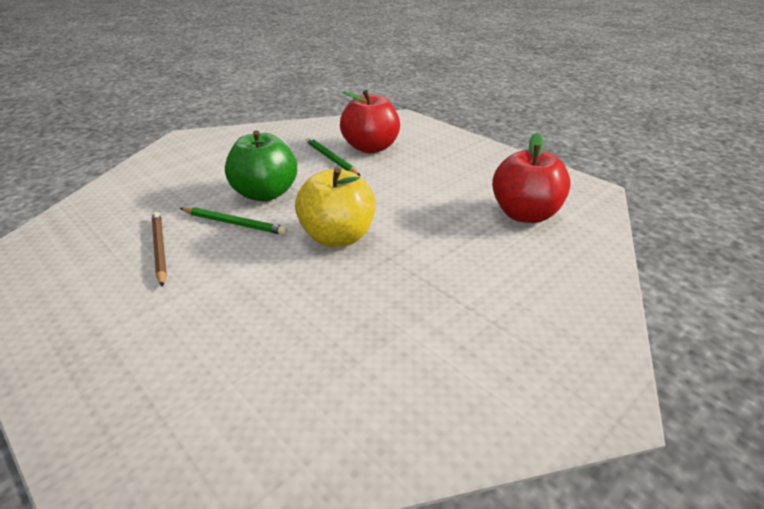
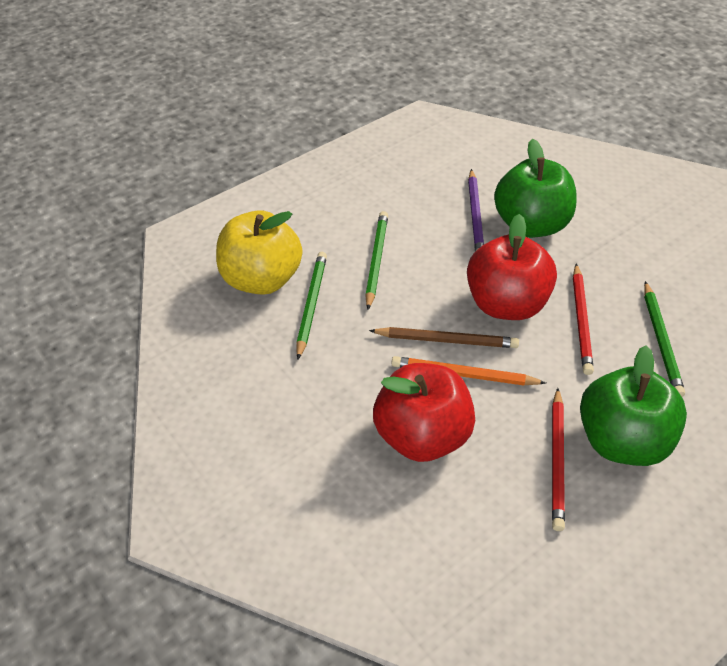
green apple: [225,130,297,202] = 1 -> [494,139,577,238] [580,346,687,466] = 2
green pencil: [180,207,287,235] [306,137,360,176] = 2 -> [296,252,327,359] [365,211,388,310] [644,281,685,397] = 3
orange pencil: none = 0 -> [391,356,546,386] = 1
purple pencil: none = 0 -> [468,169,484,252] = 1
red pencil: none = 0 -> [552,388,565,531] [573,264,594,375] = 2

